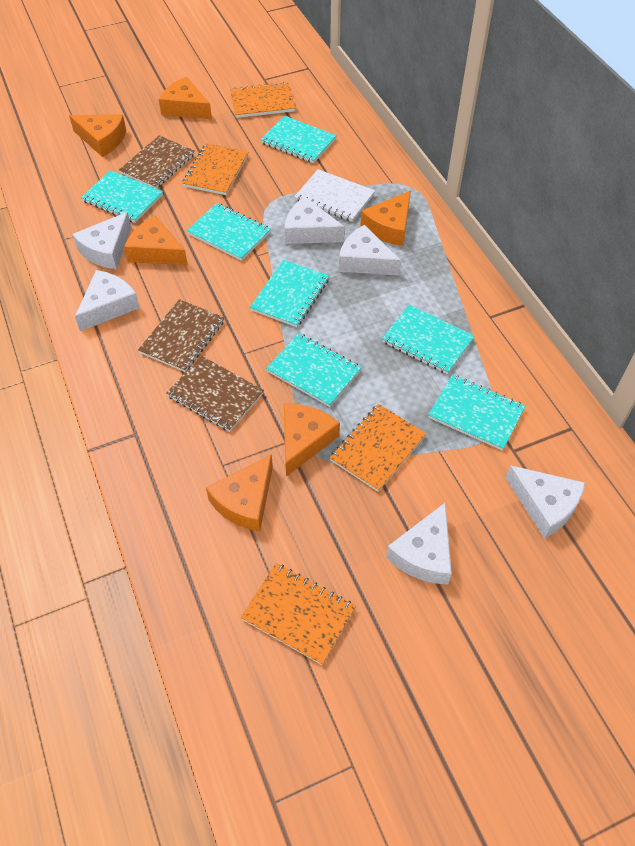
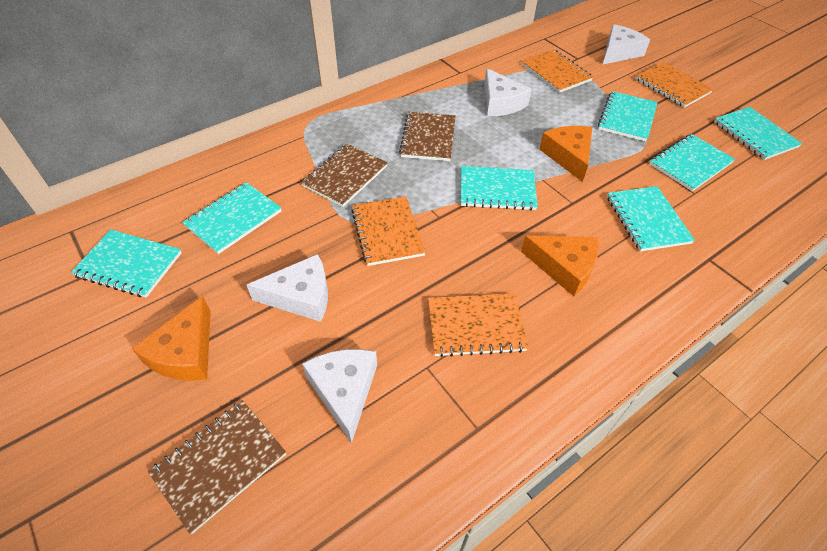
orange cheese: [69,114,126,157] [124,215,188,265] [158,77,212,119] [206,454,273,531] [284,403,340,477] [360,191,411,246] = 6 -> [132,296,211,381] [521,235,599,296] [539,126,592,182] = 3
white cheese: [72,212,132,269] [75,270,140,331] [285,197,345,244] [339,225,401,275] [386,503,452,585] [506,465,585,538] = 6 -> [247,254,328,322] [302,349,377,443] [484,68,531,116] [603,24,650,64] = 4
white notebook: [294,169,375,222] = 1 -> none = 0

